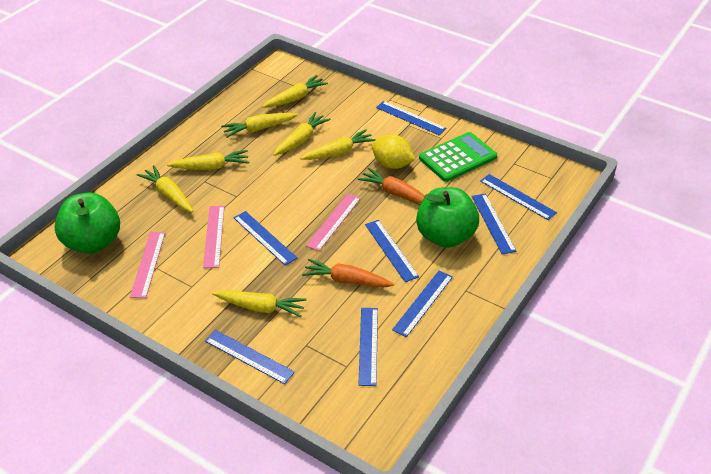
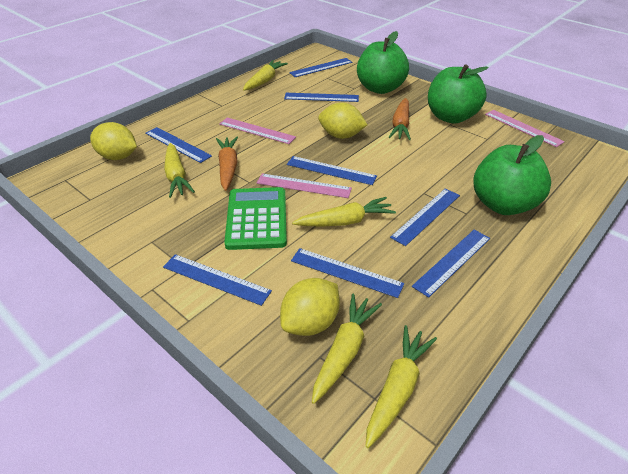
green apple: [55,193,120,254] [416,187,479,248] = 2 -> [357,31,409,94] [428,64,489,124] [473,135,551,215] = 3
yellow carrot: [137,165,193,212] [167,150,249,170] [212,290,307,317] [221,113,298,138] [262,75,328,108] [273,112,331,156] [300,129,376,160] = 7 -> [164,143,195,198] [243,60,288,91] [292,197,396,226] [312,294,382,404] [366,325,437,448] = 5
yellow lemon: [372,134,415,169] = 1 -> [90,122,137,160] [280,278,340,336] [318,103,367,139] = 3

